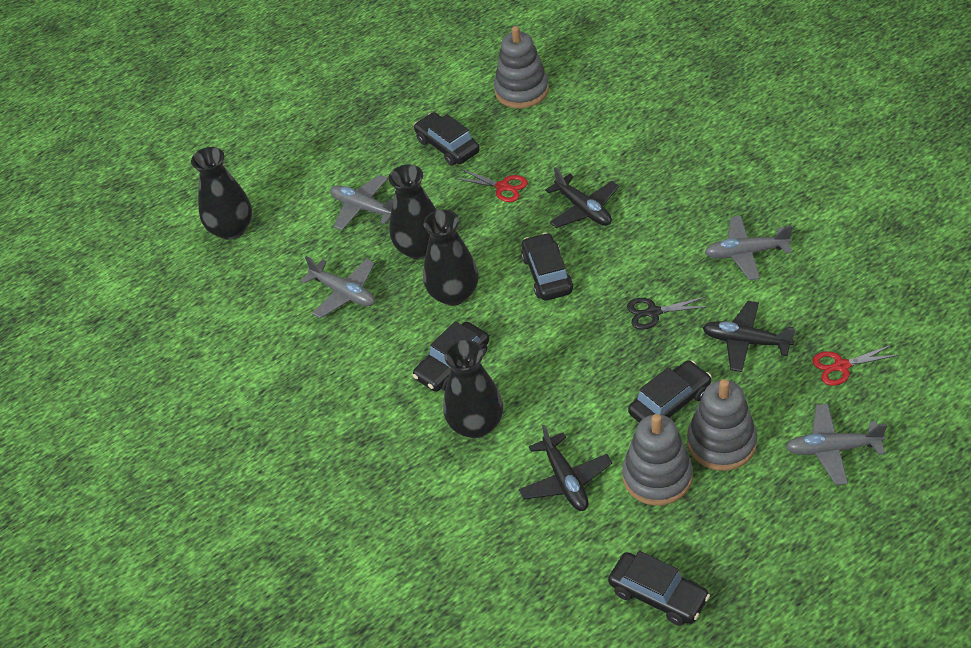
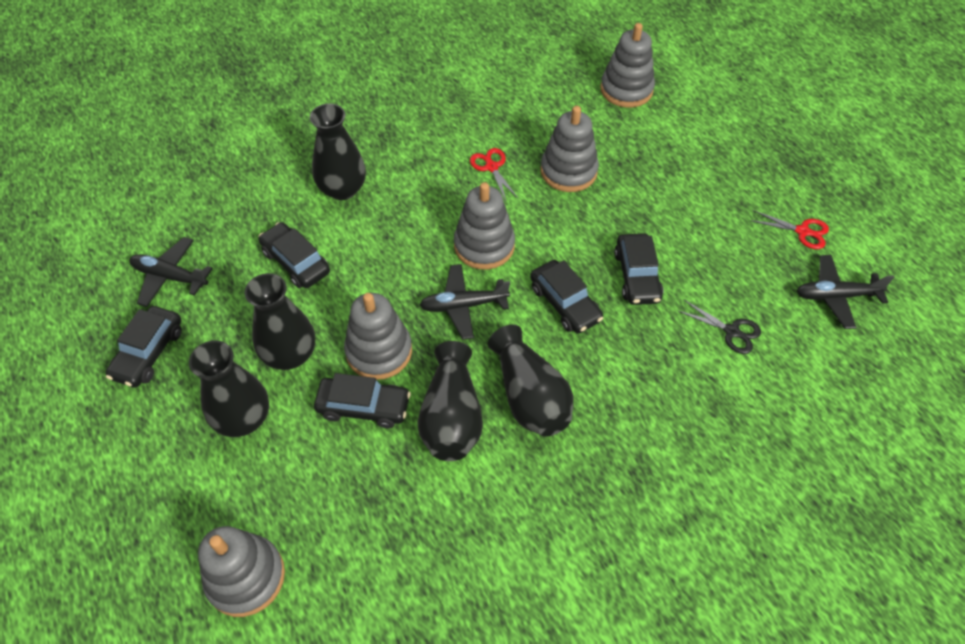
black vase: [191,147,252,240] [389,164,436,259] [423,210,479,306] [443,340,503,438] = 4 -> [189,341,269,437] [245,273,315,370] [310,103,366,200] [417,341,483,461] [488,325,573,437] = 5
grey plane: [301,256,375,318] [330,175,393,230] [705,216,793,280] [786,404,887,485] = 4 -> none = 0
grey stacking toy: [494,26,549,108] [622,414,693,506] [687,379,757,471] = 3 -> [198,526,285,617] [344,293,412,380] [454,182,515,269] [541,106,599,192] [600,23,655,107] = 5

